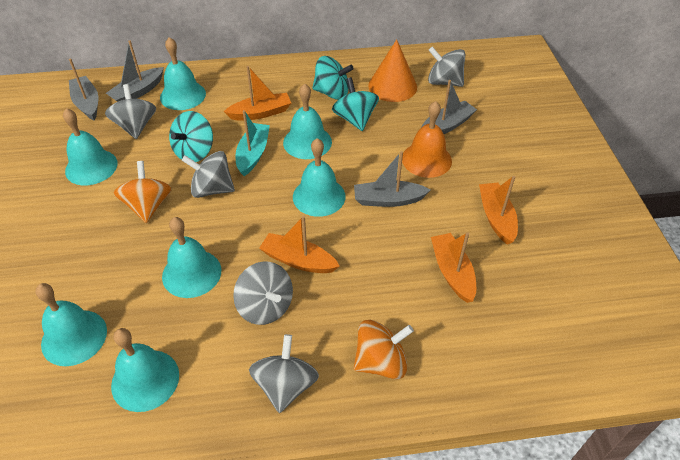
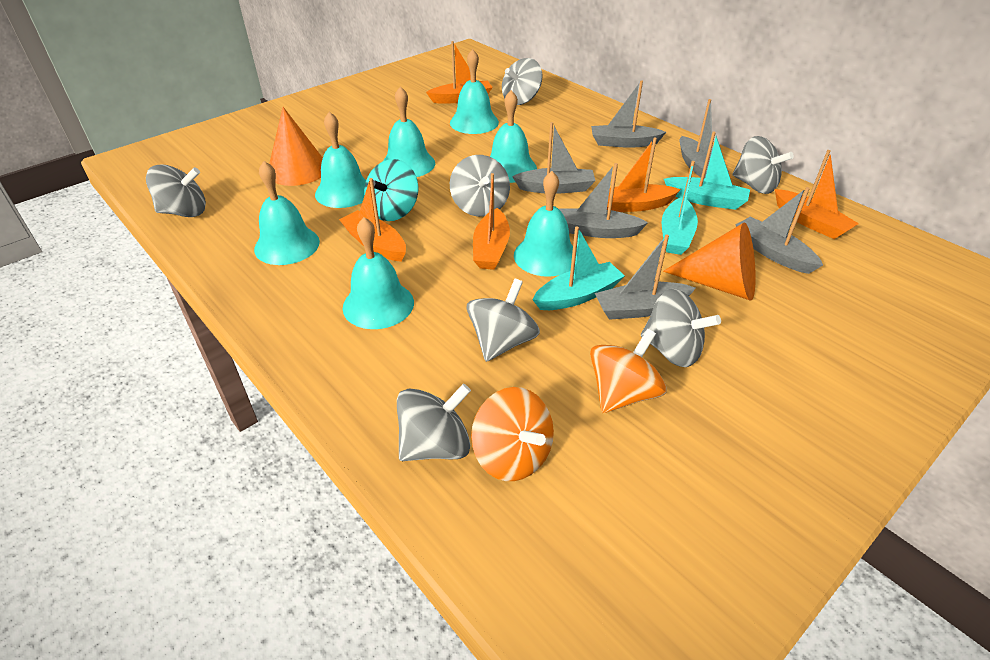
grey boat: [69,59,98,120] [106,40,164,102] [354,151,431,207] [421,80,477,134] = 4 -> [512,122,596,194] [559,163,648,238] [591,81,666,148] [595,235,696,320] [680,99,729,178] [735,187,823,274] = 6
grey spinning top: [105,84,156,139] [181,151,235,198] [233,262,293,325] [249,334,319,413] [428,47,465,87] = 5 -> [146,164,206,217] [397,384,471,461] [450,155,510,217] [467,279,540,362] [502,58,542,105] [641,289,721,367] [732,136,794,194] = 7
orange bell: [402,101,452,178] = 1 -> none = 0
orange boat: [224,66,291,121] [259,216,340,273] [431,232,476,303] [479,176,518,245] = 4 -> [339,178,406,262] [426,41,493,104] [473,173,510,270] [607,138,681,212] [775,150,859,239] = 5
orange cone: [368,39,417,102] = 1 -> [269,107,323,186] [663,222,756,301] = 2
turquoise boat: [236,110,270,176] = 1 -> [532,226,625,310] [662,161,698,255] [664,131,750,210] = 3
turquoise spinning top: [169,111,213,162] [312,56,354,100] [332,77,379,131] = 3 -> [364,159,418,221] = 1

